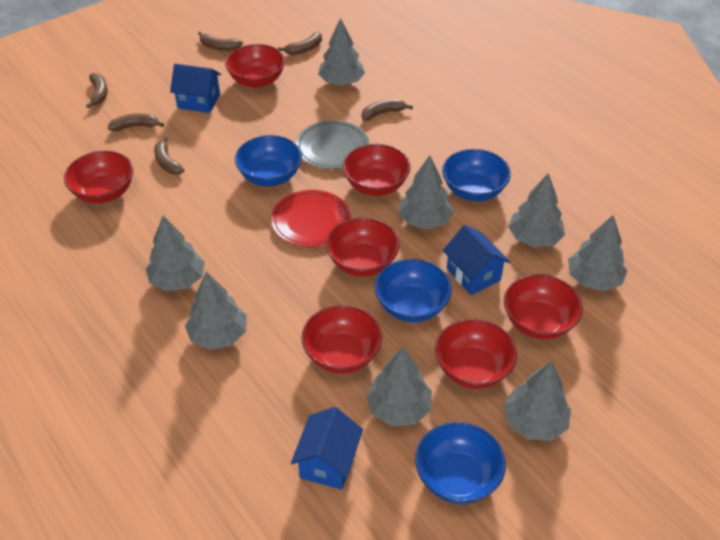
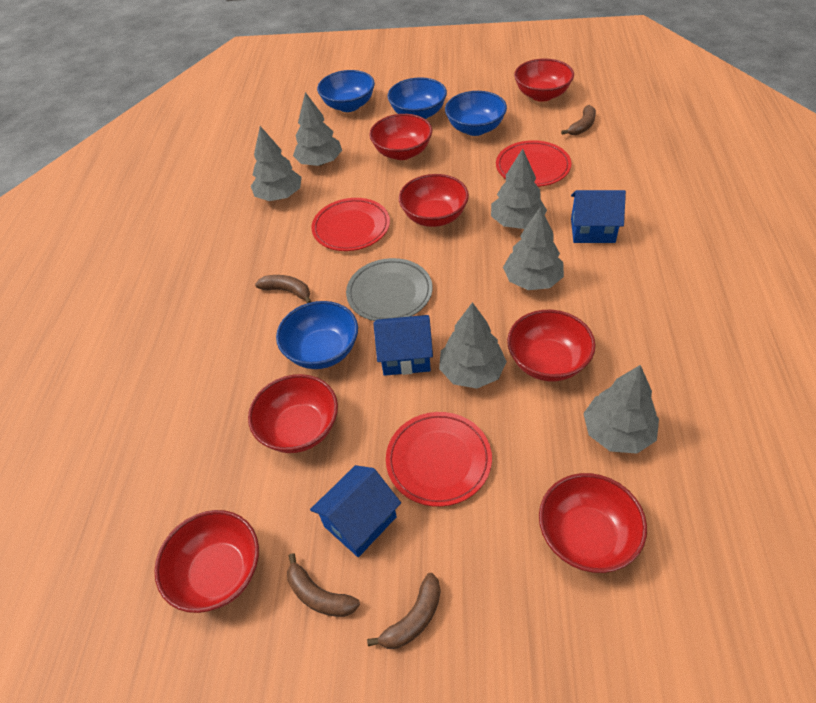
brown banana: [86,73,108,108] [108,113,164,131] [154,136,184,174] [198,32,243,51] [278,32,322,55] [361,99,413,120] = 6 -> [255,275,311,303] [287,553,360,617] [367,573,441,649] [561,105,596,135] = 4
grey tree: [146,216,205,291] [185,272,247,350] [318,18,365,85] [366,347,432,426] [398,155,454,229] [503,361,571,441] [508,173,565,248] [568,215,627,291] = 8 -> [251,126,302,201] [293,92,342,166] [439,302,507,389] [491,149,547,229] [503,207,564,290] [583,365,659,454] = 6
red plate: [271,190,351,247] = 1 -> [311,198,390,251] [386,412,492,507] [496,140,571,187] = 3

